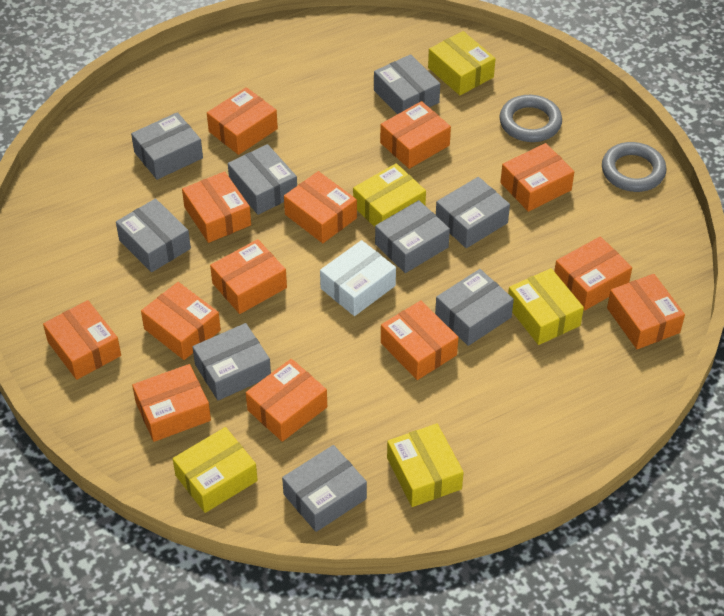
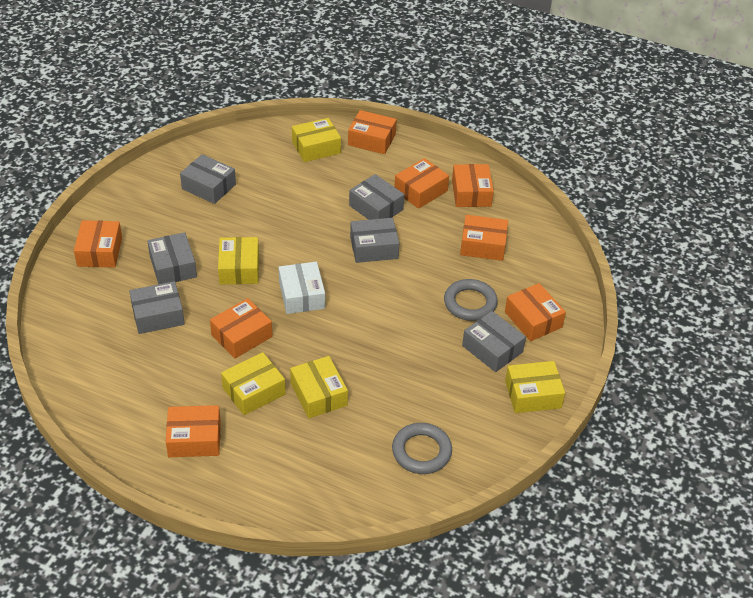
grey box: [116,199,191,272] [131,112,203,180] [193,323,271,401] [228,144,297,215] [282,445,367,532] [374,54,440,114] [375,200,450,273] [435,269,514,346] [436,177,510,248] = 9 -> [129,281,185,334] [147,232,197,284] [180,154,236,204] [349,174,404,220] [350,218,399,263] [462,311,526,372] = 6
orange box: [43,300,121,380] [132,364,211,442] [141,282,221,360] [182,171,251,243] [207,87,278,155] [210,239,287,314] [246,359,327,442] [284,171,357,243] [380,101,451,169] [381,300,458,380] [500,143,574,212] [554,236,632,311] [607,274,685,349] = 13 -> [74,220,122,268] [166,405,221,457] [210,298,273,359] [348,110,397,154] [394,158,449,209] [452,164,494,207] [460,215,508,261] [505,283,566,341] = 8

